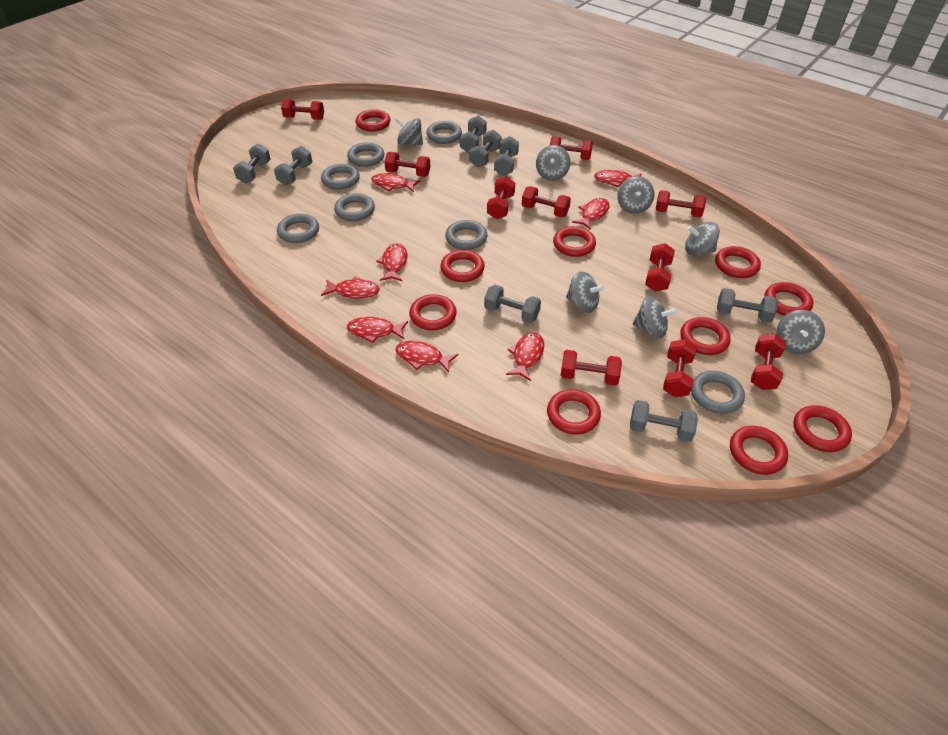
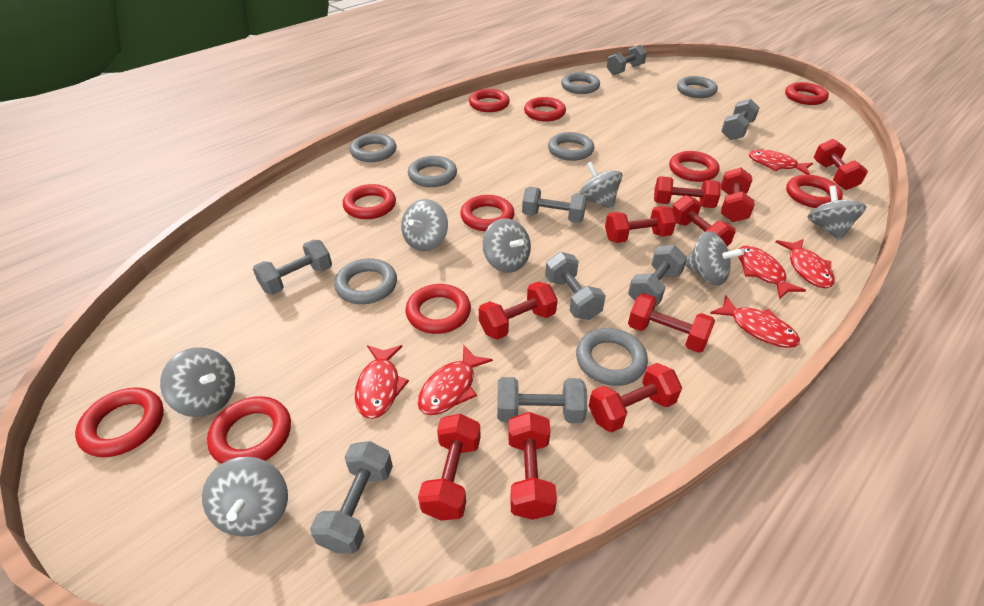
red fish: [321,276,380,298] [347,317,408,343] [371,173,420,192] [376,243,407,281] [395,341,458,373] [506,332,544,381] [572,198,610,230] [594,170,642,188] = 8 -> [355,345,409,419] [418,345,493,415] [710,295,800,348] [738,246,806,299] [749,150,813,175] [776,239,835,288] = 6

